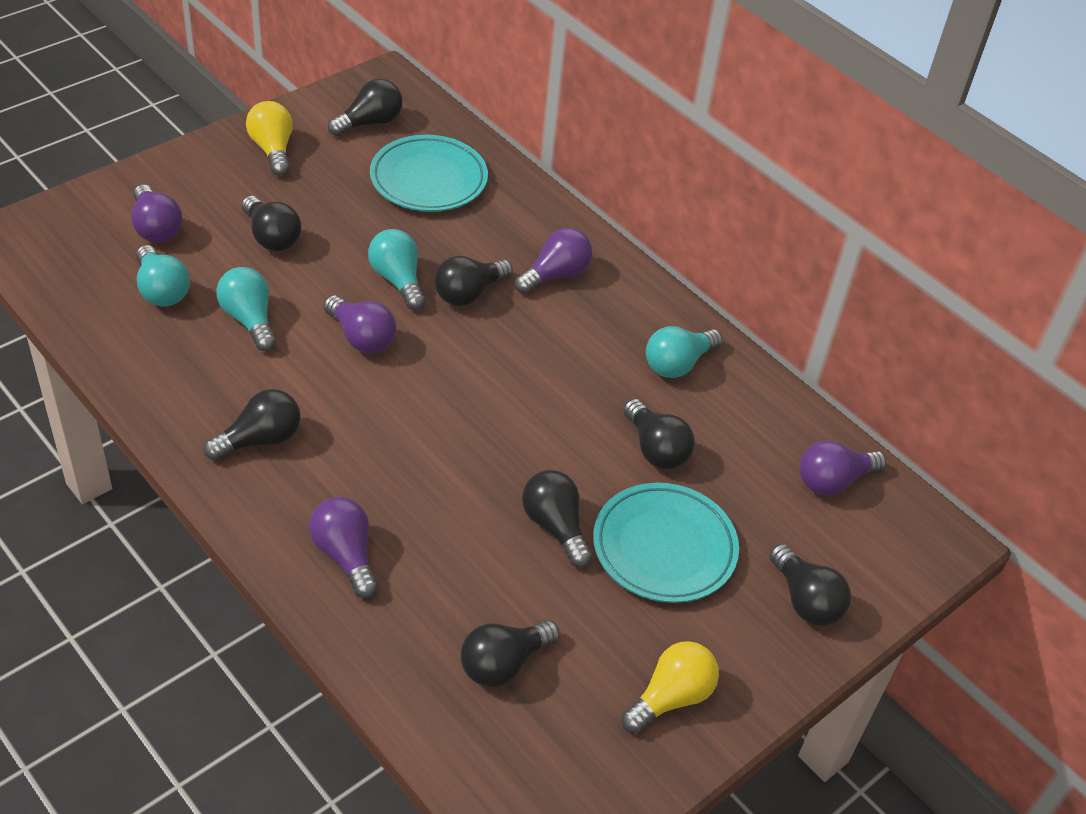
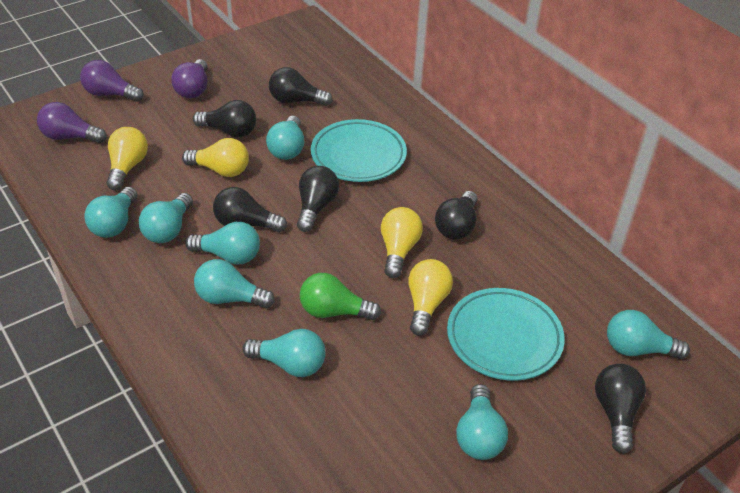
black light bulb: [203,389,301,460] [242,196,302,251] [328,79,403,136] [434,256,513,306] [461,620,560,687] [522,470,592,567] [623,399,695,469] [769,544,851,626] = 8 -> [193,100,256,137] [213,187,287,232] [269,67,333,106] [297,166,339,232] [435,191,477,239] [595,364,646,454] = 6
green light bulb: none = 0 -> [300,273,381,320] = 1
purple light bulb: [131,184,182,243] [309,497,378,598] [323,295,396,354] [515,228,592,294] [800,440,886,496] = 5 -> [37,102,107,143] [80,60,144,102] [171,59,208,98] = 3
turquoise light bulb: [136,245,190,307] [216,267,276,351] [368,229,425,310] [646,326,723,378] = 4 -> [84,187,138,238] [139,193,193,243] [185,222,260,264] [194,259,275,308] [242,329,326,377] [266,116,304,160] [456,384,508,460] [607,310,690,359] = 8
yellow light bulb: [246,101,293,176] [621,641,719,733] = 2 -> [106,127,148,190] [182,138,249,177] [381,207,423,278] [408,259,453,336] = 4

